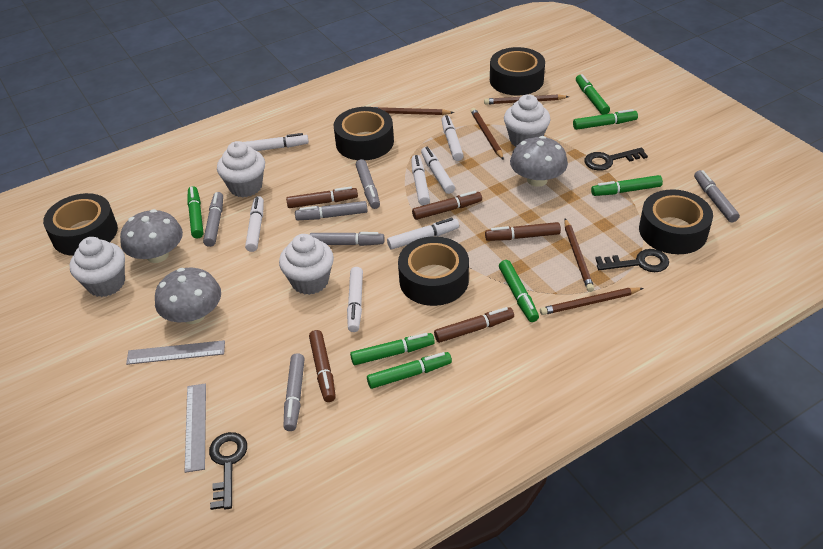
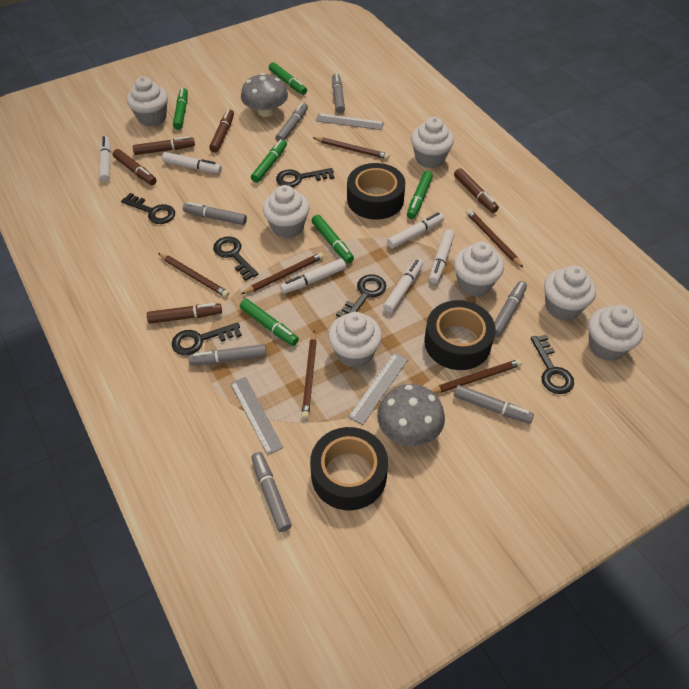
black key: [209,432,247,510] [584,147,648,171] [595,249,669,272] = 3 -> [121,193,175,224] [172,322,242,355] [213,236,258,281] [276,168,334,187] [336,275,386,317] [531,335,574,394] = 6
black tape: [43,193,118,256] [334,107,394,160] [398,236,469,306] [490,47,545,96] [639,189,713,254] = 5 -> [310,427,388,510] [347,163,405,220] [424,300,496,370] = 3
brown pencil: [375,107,454,115] [471,108,504,160] [484,94,569,105] [540,288,643,315] [564,219,594,292] = 5 -> [158,253,229,297] [241,252,324,294] [301,330,317,419] [313,137,390,159] [431,359,522,393] [466,209,523,268] = 6
green marker: [187,186,203,238] [350,333,435,365] [367,352,452,389] [499,260,539,322] [573,109,638,130] [576,74,610,115] [591,175,663,196] = 7 -> [173,88,188,130] [240,299,299,346] [251,139,287,183] [269,62,307,95] [312,215,354,263] [407,171,433,219] = 6
grey marker: [203,192,223,247] [284,353,305,431] [295,201,368,220] [310,232,384,246] [356,159,380,209] [694,170,740,222] = 6 -> [183,202,247,225] [188,344,266,365] [252,452,292,532] [275,102,308,142] [332,73,345,114] [454,385,534,424] [494,281,527,337] = 7
grey mushroom: [120,209,183,263] [155,268,221,324] [510,136,568,187] = 3 -> [241,73,288,117] [377,384,445,446] = 2
grey ruler: [126,340,225,365] [185,383,206,473] = 2 -> [230,377,283,455] [316,113,384,130] [348,353,408,425] = 3
white cupcake: [70,237,125,297] [217,141,265,198] [279,234,334,295] [504,94,551,146] = 4 -> [127,76,168,127] [263,185,309,239] [328,312,382,368] [411,117,454,168] [454,242,504,297] [544,265,596,321] [588,305,643,361] = 7
white marker: [244,133,309,151] [245,196,264,252] [347,267,363,332] [387,218,459,249] [411,155,430,206] [421,147,455,194] [441,115,464,161] = 7 -> [99,136,111,182] [162,152,222,173] [280,258,346,294] [383,259,423,313] [387,212,444,249] [429,229,455,284] = 6

